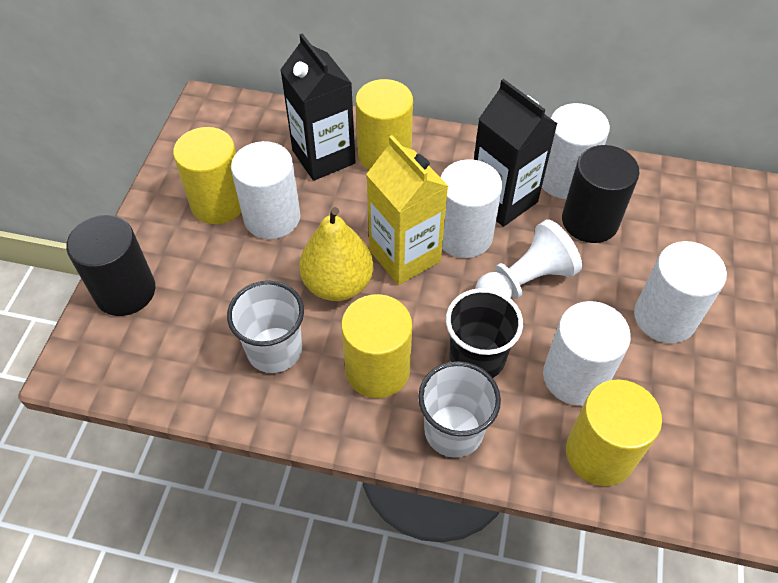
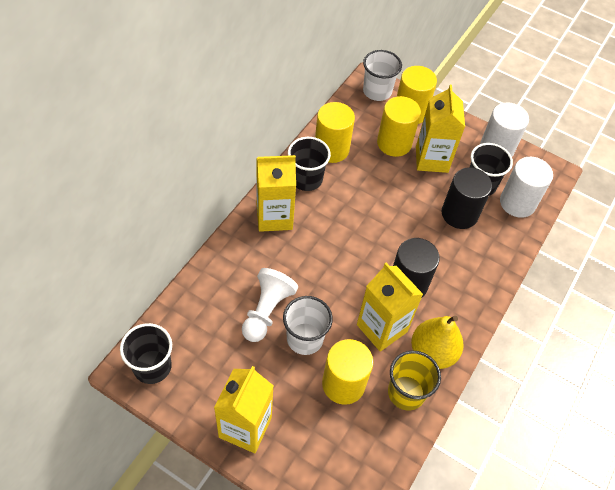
black carton: [280,33,356,181] [474,79,557,227] = 2 -> none = 0
black cup: [446,288,523,378] = 1 -> [120,323,172,384] [288,137,331,191] [470,143,513,196] = 3
white cylinder: [231,141,301,239] [440,159,502,258] [542,103,610,199] [543,301,631,405] [634,241,727,343] = 5 -> [480,103,529,157] [500,157,553,218] = 2
yellow carton: [366,135,448,285] = 1 -> [214,366,274,453] [256,155,296,232] [357,263,423,352] [416,85,465,173] = 4
yellow cup: none = 0 -> [388,351,441,411] = 1

